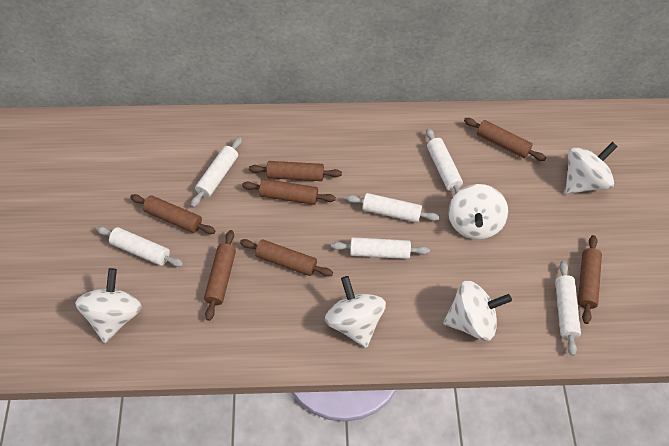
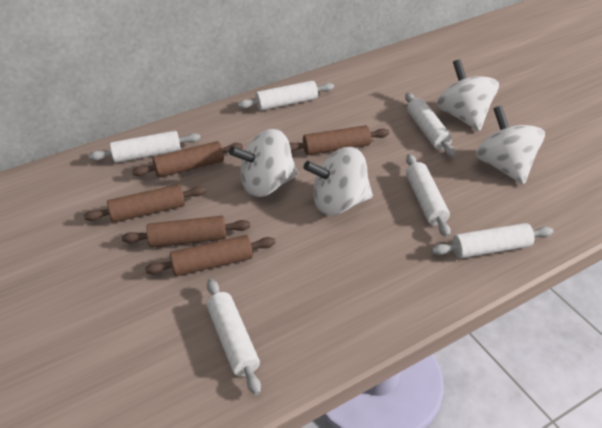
brown rolling pin: [130,194,215,234] [204,230,236,321] [240,239,333,277] [242,179,336,205] [249,161,342,181] [464,118,546,161] [578,235,602,324] = 7 -> [84,184,206,222] [122,216,250,248] [132,141,243,178] [145,235,276,276] [289,125,389,155] = 5
white spinning top: [75,268,142,343] [325,276,386,348] [443,281,512,341] [448,184,508,240] [565,142,618,194] = 5 -> [229,128,298,197] [304,147,373,215] [437,59,499,131] [476,106,545,185] = 4

